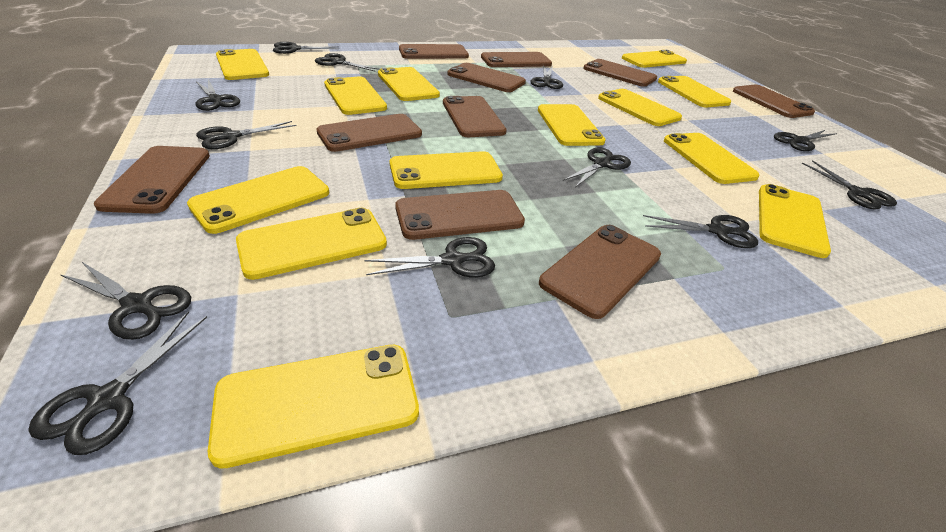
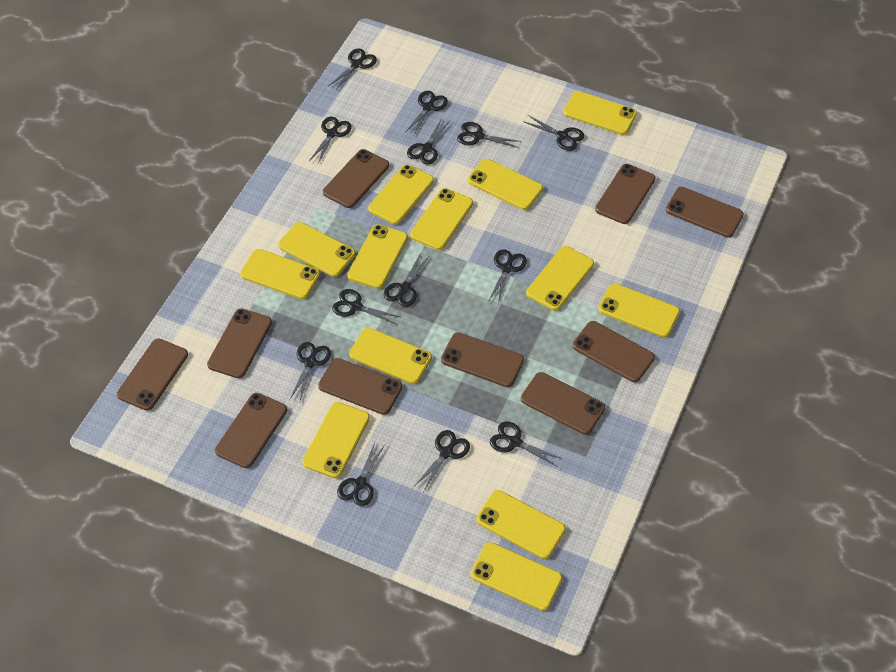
black scissors: [29,311,207,455] [60,261,191,340] [195,79,240,111] [196,121,296,149] [273,42,339,54] [315,53,380,71] [364,237,495,277] [530,66,563,89] [563,148,631,188] [643,215,758,248] [774,130,837,151] [802,160,897,209] = 12 -> [289,342,331,401] [309,117,352,164] [329,48,377,91] [332,289,400,324] [337,442,385,506] [384,254,429,307] [405,91,448,137] [407,118,450,165] [414,430,470,492] [457,122,521,148] [488,249,527,304] [490,421,563,467] [523,115,584,151] = 13

